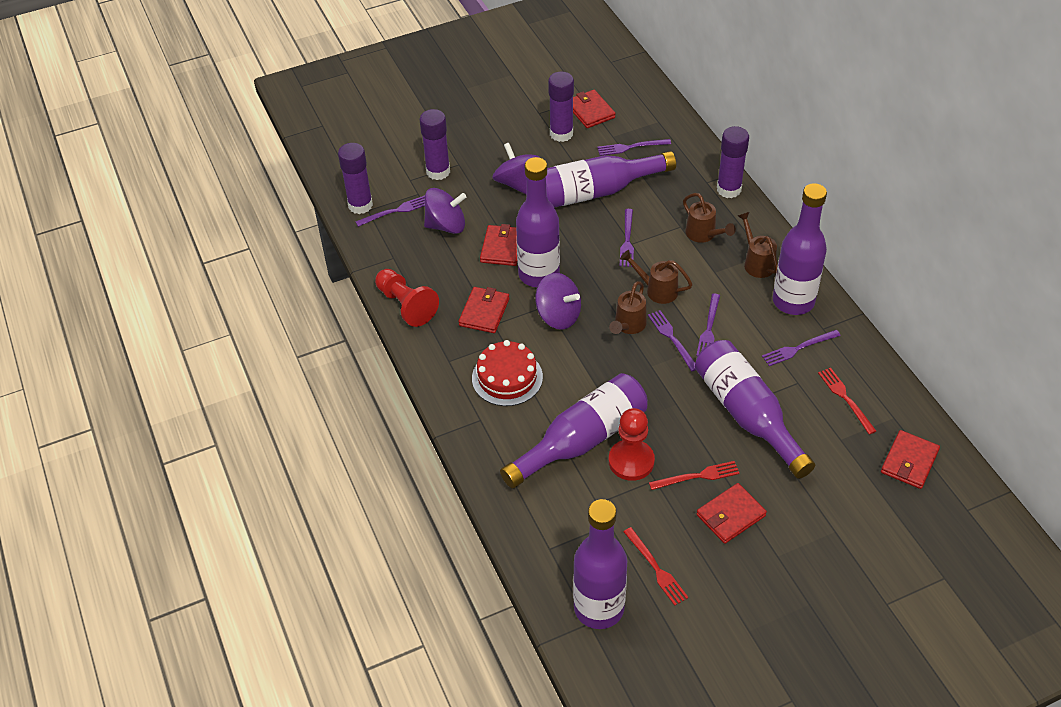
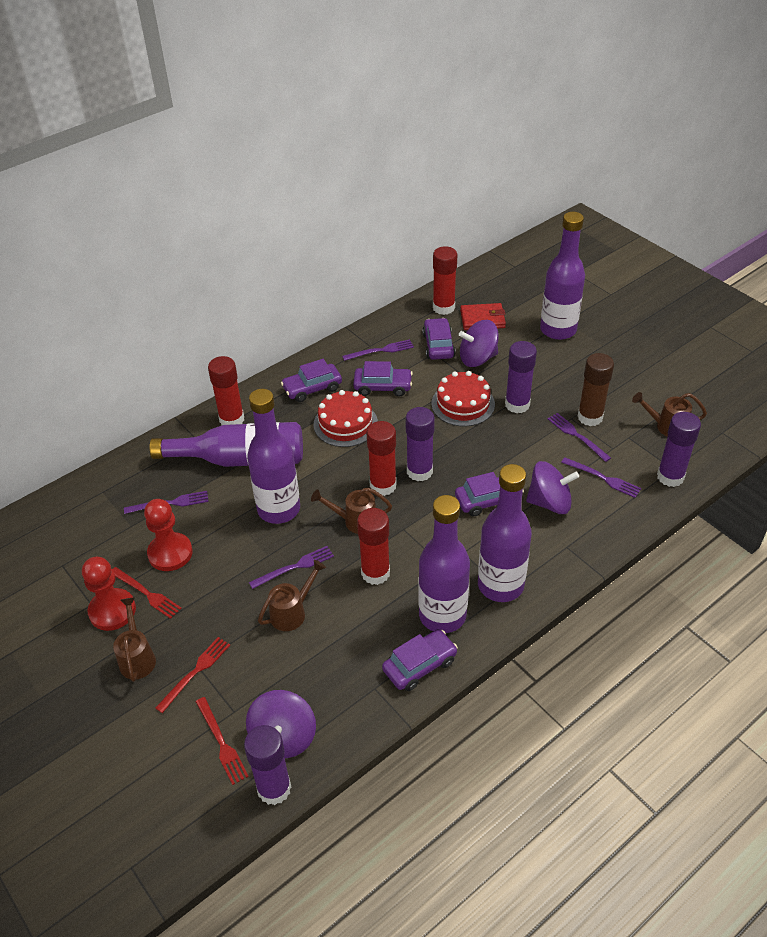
brown glue stick: none = 0 -> [577,353,614,426] = 1
purple bottle: [500,373,648,489] [516,157,560,287] [546,151,676,208] [573,499,627,629] [695,340,815,479] [773,183,827,315] = 6 -> [150,422,303,467] [247,389,300,524] [418,495,470,633] [478,464,532,602] [540,212,585,340] = 5
purple car: none = 0 -> [281,359,342,402] [353,361,413,396] [382,629,458,691] [422,318,456,360] [455,472,524,517] = 5
purple fork: [355,195,425,227] [597,139,671,156] [620,209,634,267] [648,310,696,371] [696,294,720,356] [762,330,841,366] = 6 -> [124,491,209,514] [249,546,334,589] [342,339,414,361] [548,413,611,462] [561,457,641,498] = 5
red cake: [472,340,543,406] = 1 -> [314,390,378,447] [432,371,495,427] = 2
red glue stick: none = 0 -> [208,356,244,426] [357,508,390,585] [367,421,397,496] [433,246,457,315] = 4
red wallet: [459,287,509,333] [480,224,517,266] [573,90,616,128] [696,483,767,544] [881,430,940,489] = 5 -> [460,303,506,330] = 1

